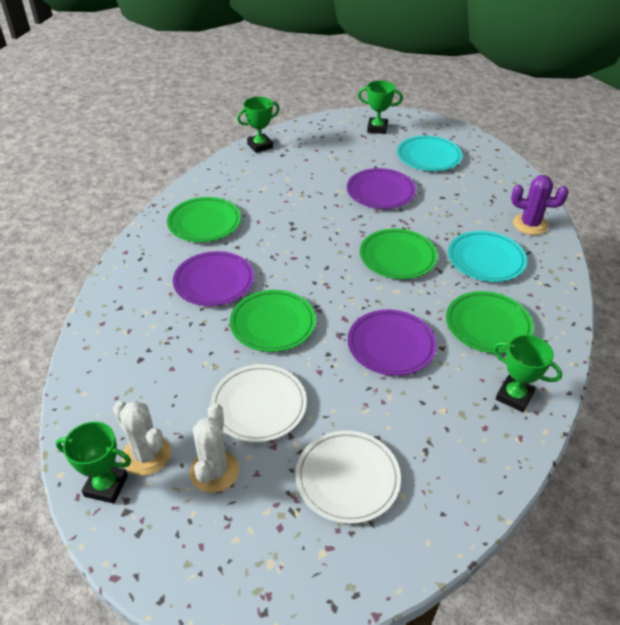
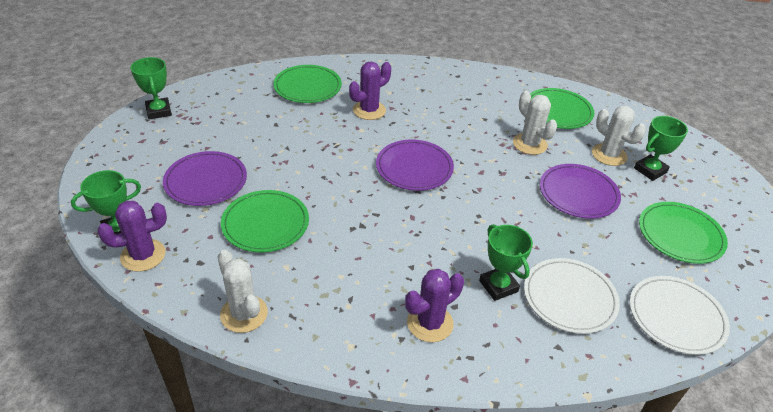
purple cactus: [511,175,569,235] = 1 -> [98,201,167,272] [349,61,391,120] [405,269,464,342] = 3
turquoise plate: [397,136,462,171] [448,231,527,282] = 2 -> none = 0
white cactus: [113,401,171,476] [190,403,239,493] = 2 -> [218,250,268,333] [513,91,557,155] [592,106,646,166] = 3

